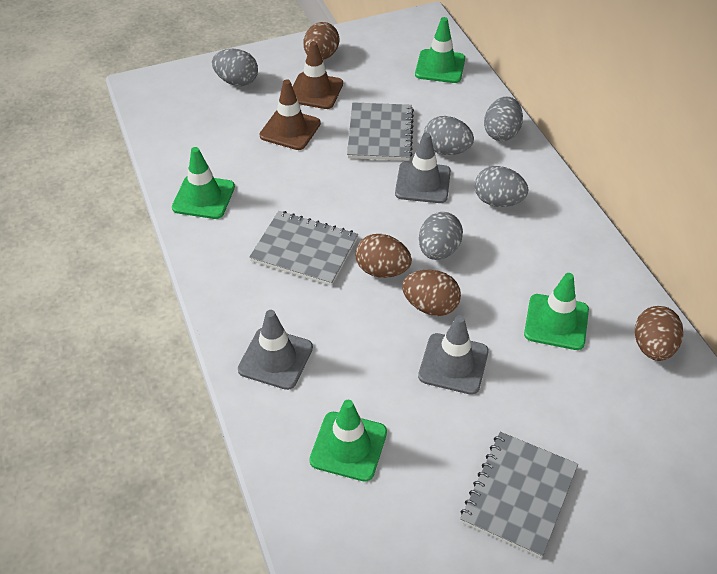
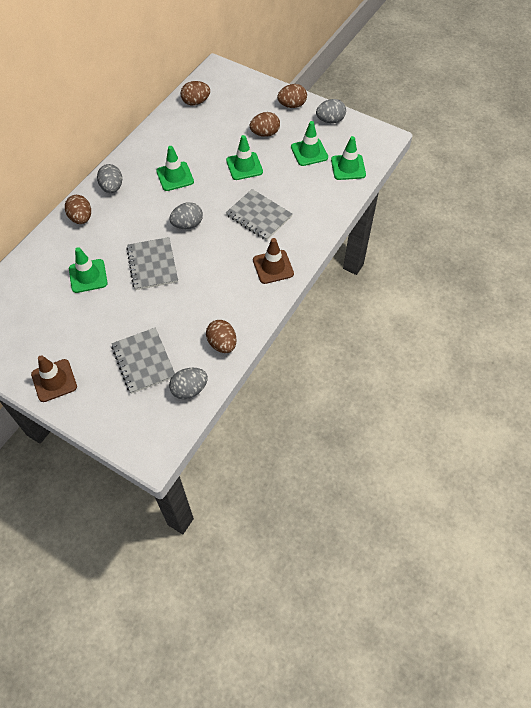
brown egg: [304,22,339,60] [355,234,412,278] [402,270,461,316] [635,306,683,361] = 4 -> [65,195,91,224] [181,81,210,105] [206,320,237,353] [250,112,280,137] [277,84,307,108] = 5
green traffic cone: [172,147,235,219] [310,400,387,482] [415,17,465,83] [524,273,589,350] = 4 -> [69,247,108,293] [156,146,194,191] [226,135,263,180] [291,121,328,166] [331,136,366,180] = 5
grey egg: [212,49,258,86] [419,212,463,260] [424,116,474,155] [474,166,528,207] [484,97,523,141] = 5 -> [97,164,122,193] [169,202,203,229] [169,368,208,399] [316,99,346,123] = 4
grey traffic cone: [238,310,313,390] [395,132,451,203] [418,315,489,395] = 3 -> none = 0

